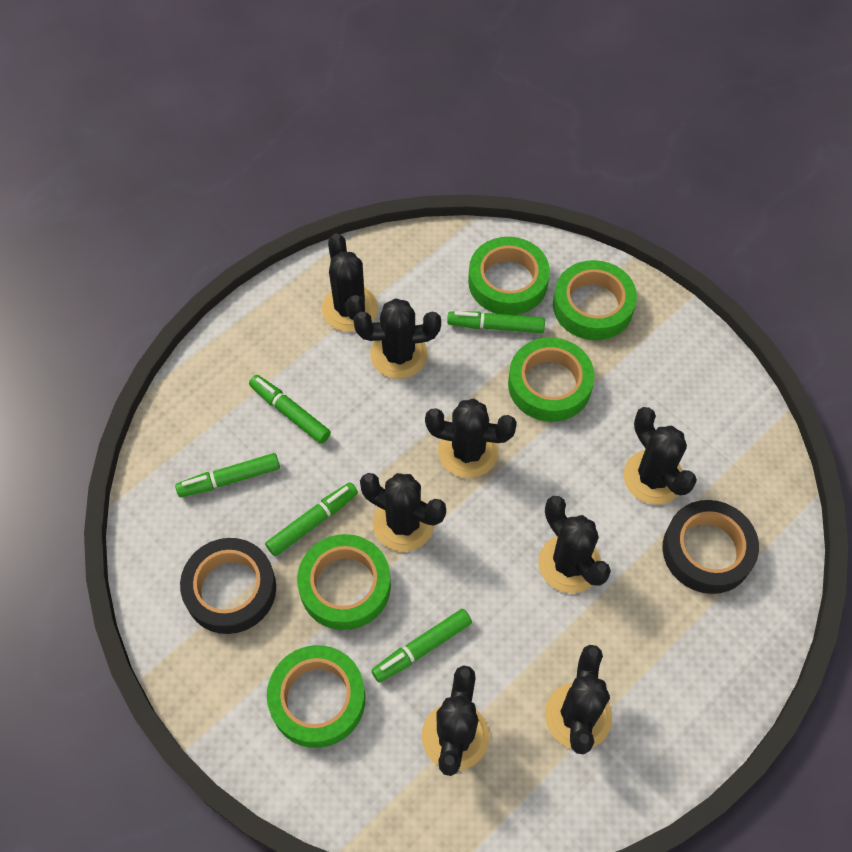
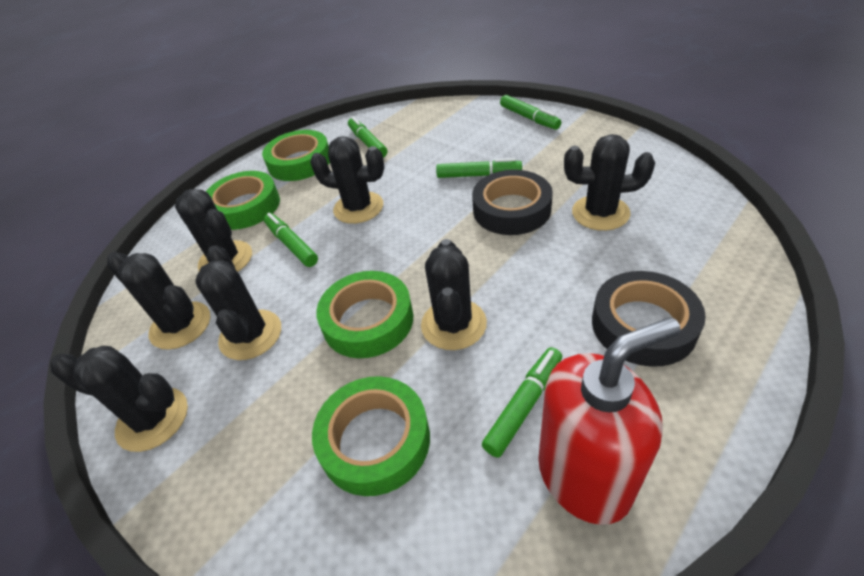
black cactus: [322,233,378,332] [353,298,441,379] [360,473,446,552] [422,665,489,776] [425,399,517,478] [538,496,611,593] [545,645,612,755] [623,407,697,505] = 8 -> [50,346,188,452] [107,252,210,350] [175,189,252,272] [195,245,281,360] [310,136,384,224] [421,239,487,350] [564,134,655,231] = 7
green tape: [267,645,366,748] [297,534,391,630] [468,237,550,315] [508,337,595,422] [553,260,637,340] = 5 -> [206,171,280,230] [262,130,330,181] [312,376,430,496] [316,271,413,358] = 4
red soap dispenser: none = 0 -> [538,317,681,525] = 1

